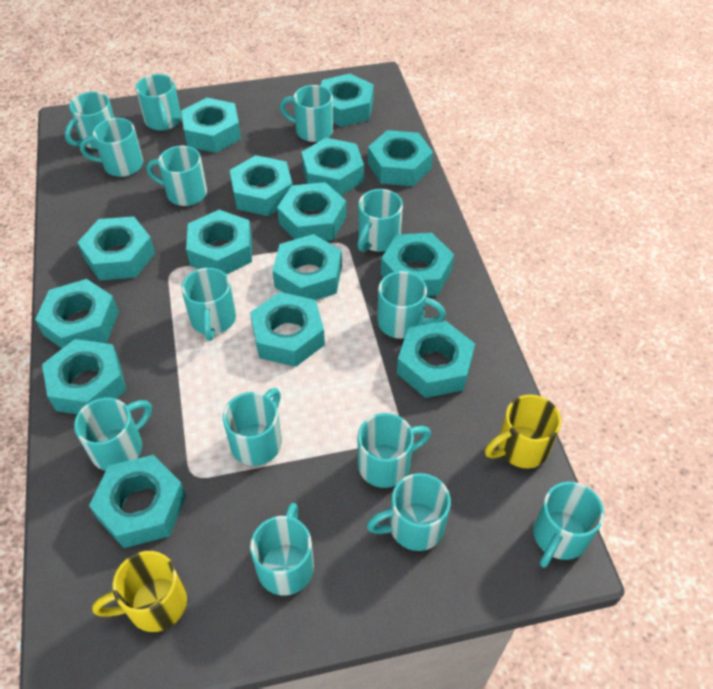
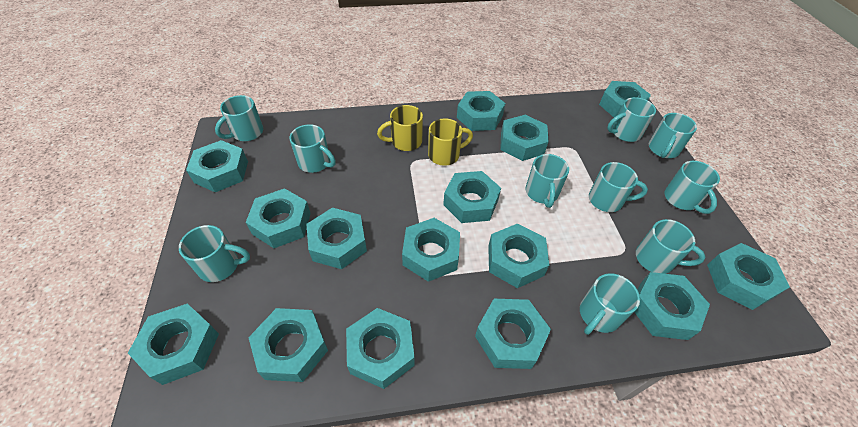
turquoise mug: [65,92,115,149] [74,398,152,471] [80,118,143,177] [135,74,181,131] [146,146,207,206] [181,268,236,341] [223,388,282,466] [250,503,314,596] [280,85,333,142] [357,189,403,252] [358,413,431,488] [367,473,451,551] [377,271,446,339] [533,482,604,568] = 14 -> [179,225,250,282] [215,95,263,141] [290,124,336,173] [526,154,569,208] [580,273,640,335] [589,162,648,212] [607,97,656,142] [636,219,705,274] [649,113,697,158] [664,161,720,214] = 10

